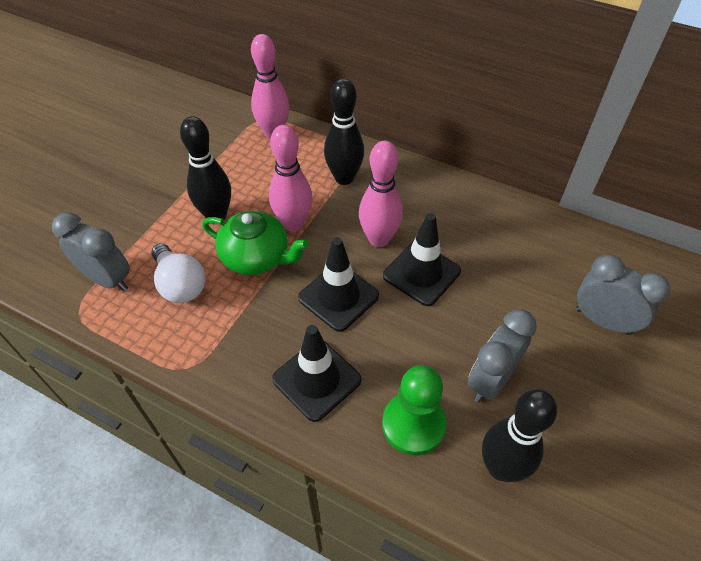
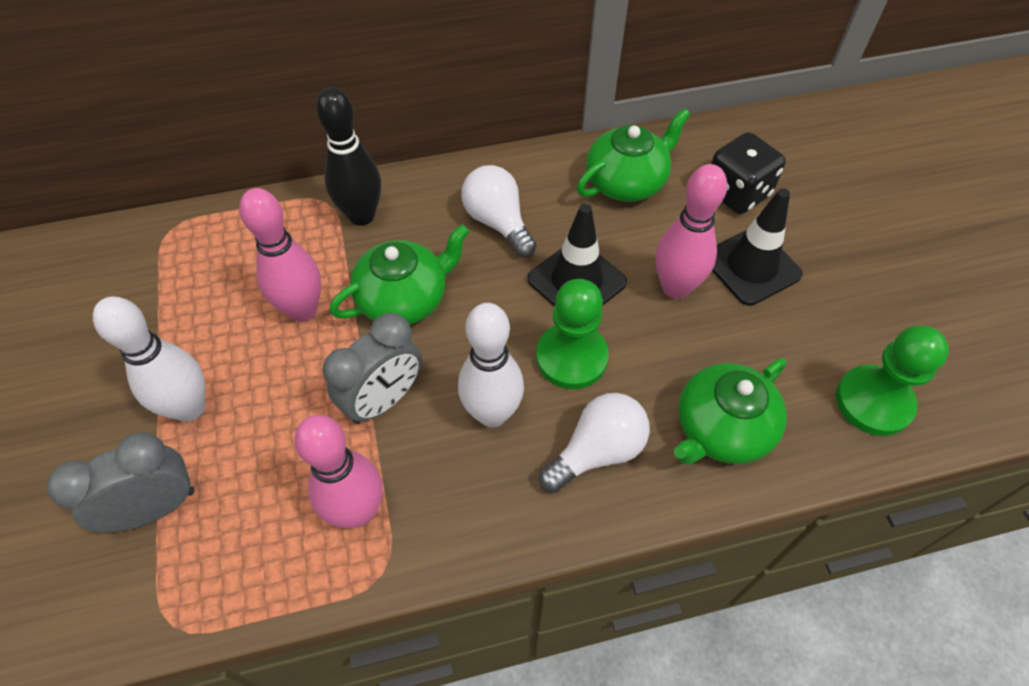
black bowling pin: [180,116,231,219] [324,78,364,185] [482,389,557,482] = 3 -> [316,87,381,226] = 1
black dice: none = 0 -> [711,132,786,214] = 1
black traffic cone: [272,325,361,422] [298,237,379,332] [383,213,461,306] = 3 -> [527,204,627,306] [712,188,803,306] = 2
green pawn: [382,365,446,455] = 1 -> [536,279,609,389] [836,325,949,436] = 2
green teapot: [202,211,309,275] = 1 -> [329,224,470,325] [577,108,690,202] [674,358,787,465] = 3
grey clock: [52,212,130,291] [468,309,537,403] [576,254,671,335] = 3 -> [47,432,194,533] [323,313,422,424] = 2
white bowling pin: none = 0 -> [93,296,205,422] [458,303,524,427] = 2
white light bulb: [151,243,205,303] = 1 -> [461,165,536,257] [539,393,650,493] = 2

